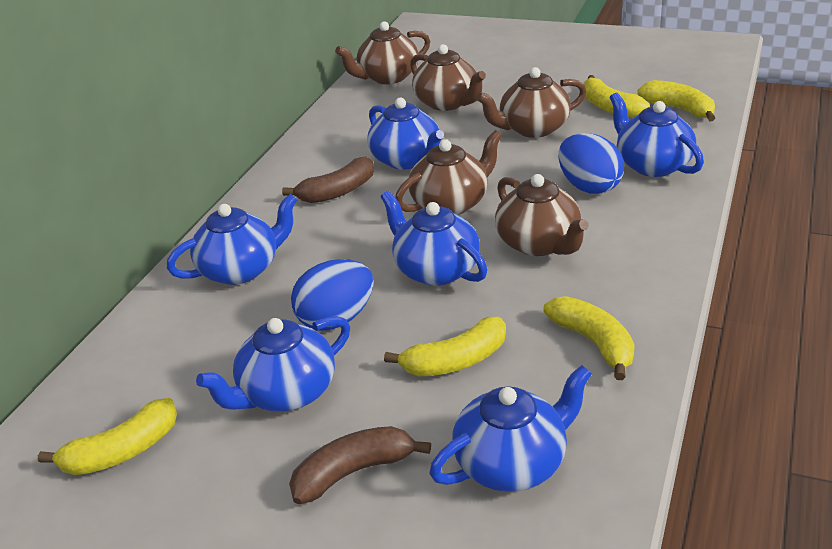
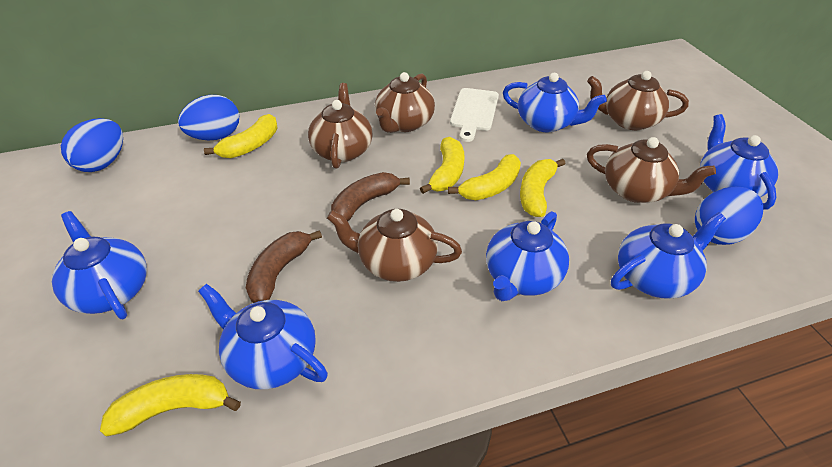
blue egg: [291,259,373,331] [558,133,624,194] = 2 -> [61,118,123,172] [178,95,239,141] [695,186,763,245] = 3
white cutting board: none = 0 -> [450,88,499,142] = 1

